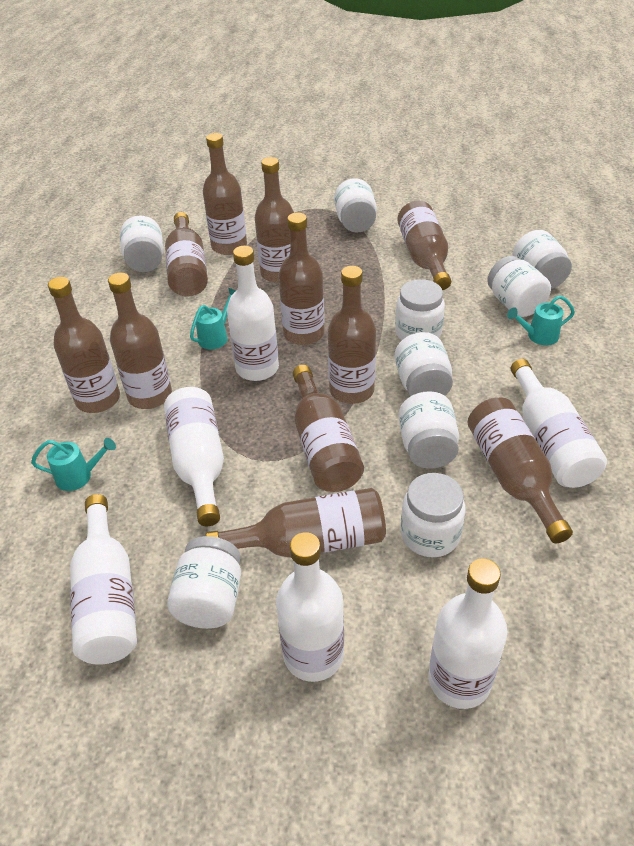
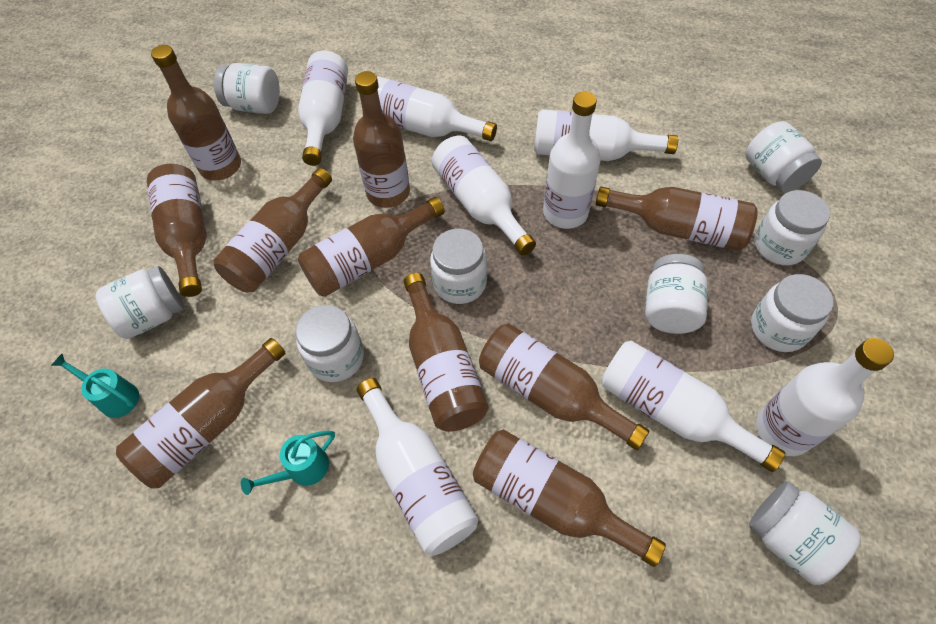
brown bottle: [48,277,120,413] [108,273,172,409] [165,212,208,297] [203,133,247,255] [206,488,386,558] [255,157,294,283] [278,213,325,345] [293,365,364,492] [328,266,376,404] [397,200,451,290] [467,397,573,543] = 11 -> [116,338,286,489] [147,164,207,297] [151,45,241,181] [213,168,332,292] [298,197,445,297] [353,71,410,208] [404,273,489,432] [473,429,666,567] [479,323,649,450] [596,187,758,251] = 10
turquoise watering can: [31,438,116,491] [190,288,235,349] [507,295,575,345] = 3 -> [51,354,139,418] [241,431,335,495] = 2
white bottle: [70,494,137,665] [164,387,224,526] [227,246,279,381] [276,532,344,682] [428,559,507,709] [511,359,607,488] = 6 -> [298,51,348,166] [356,378,478,556] [377,77,497,141] [432,135,536,256] [534,109,678,161] [543,91,601,229] [601,341,785,472] [756,338,894,456] = 8

